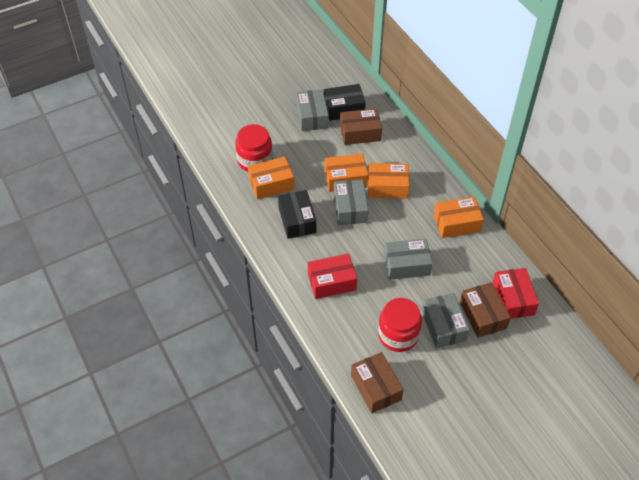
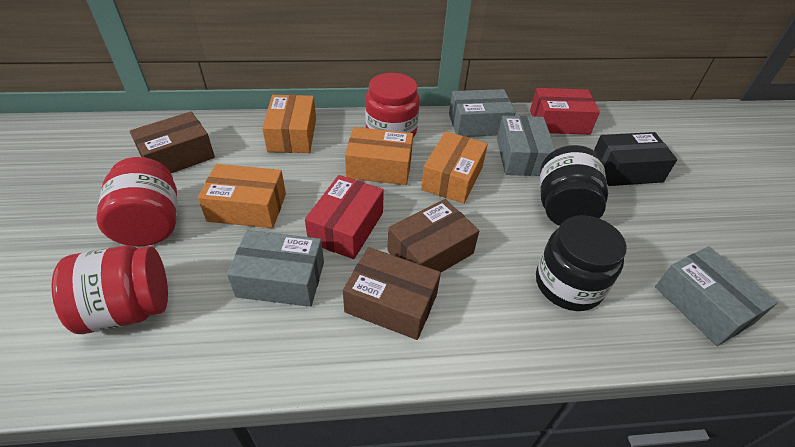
black box: [278,190,317,239] [324,84,366,121] = 2 -> [594,132,677,186] = 1
black jar: none = 0 -> [536,215,626,311] [540,145,608,226] = 2
red jar: [235,124,273,172] [378,298,422,352] = 2 -> [51,245,168,334] [96,157,177,246] [365,73,420,137] = 3

